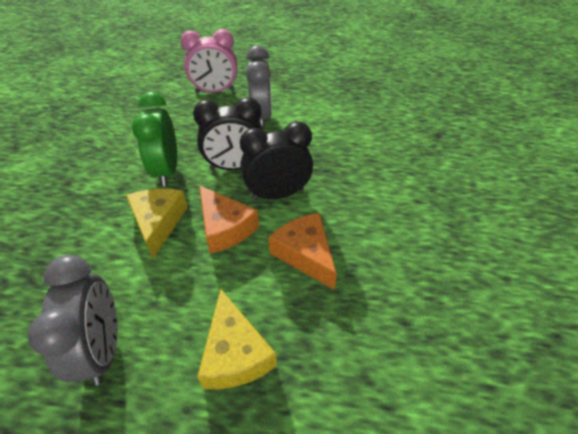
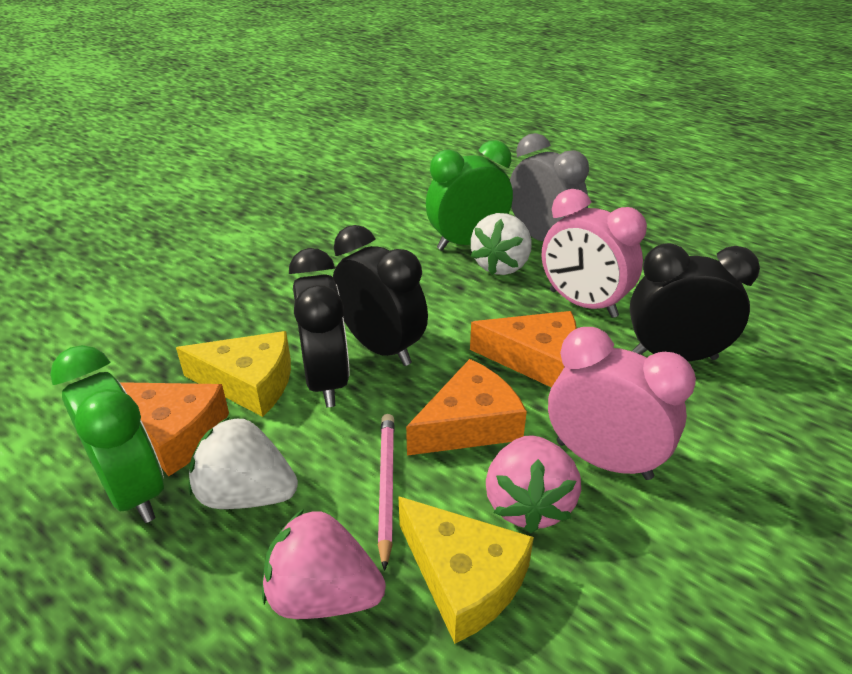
black clock: [193,97,263,170] [240,121,313,200] = 2 -> [289,248,350,407] [333,225,428,366] [630,243,760,361] = 3
green clock: [132,91,177,186] = 1 -> [50,345,164,523] [426,140,513,250] = 2
grey clock: [28,255,118,386] [246,45,272,128] = 2 -> [510,133,589,241] = 1
orange cheese: [199,185,259,254] [269,213,337,290] = 2 -> [120,382,229,477] [406,359,527,456] [470,311,577,388] = 3
pink clock: [180,29,237,93] = 1 -> [542,189,647,318] [548,327,696,480] = 2
pink pencil: none = 0 -> [378,414,394,571] = 1
pink strawberry: none = 0 -> [262,509,386,619] [486,435,581,534] = 2
white strawberry: none = 0 -> [189,417,298,509] [471,213,532,275] = 2

